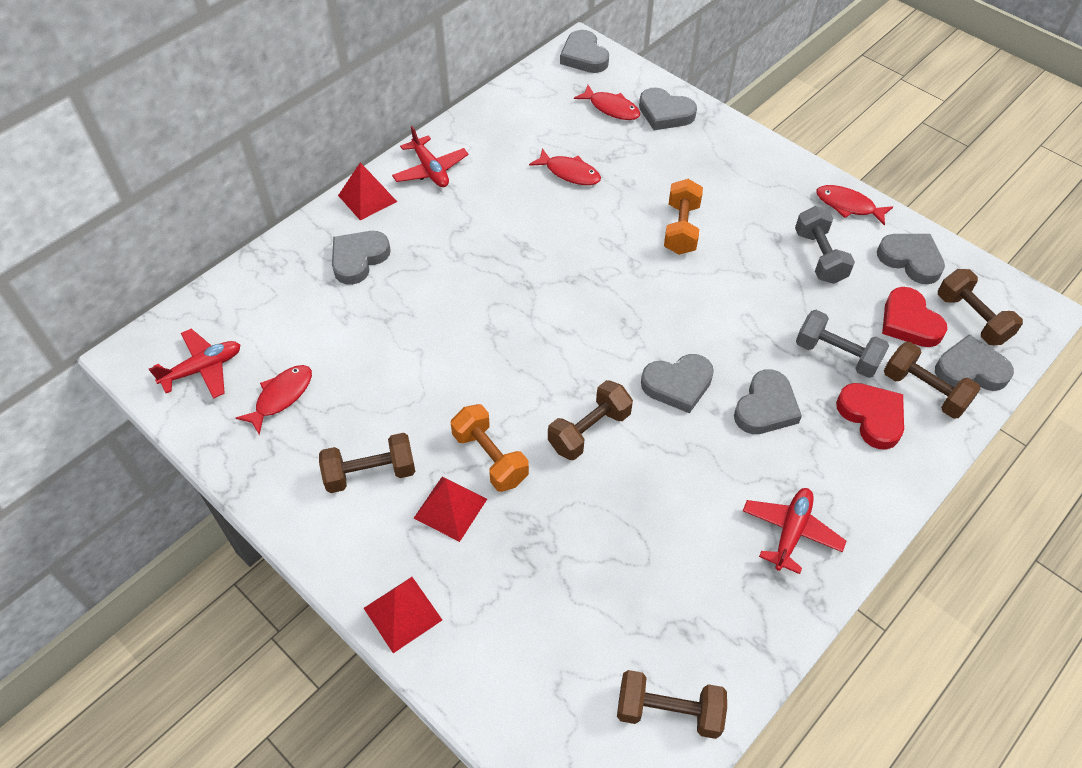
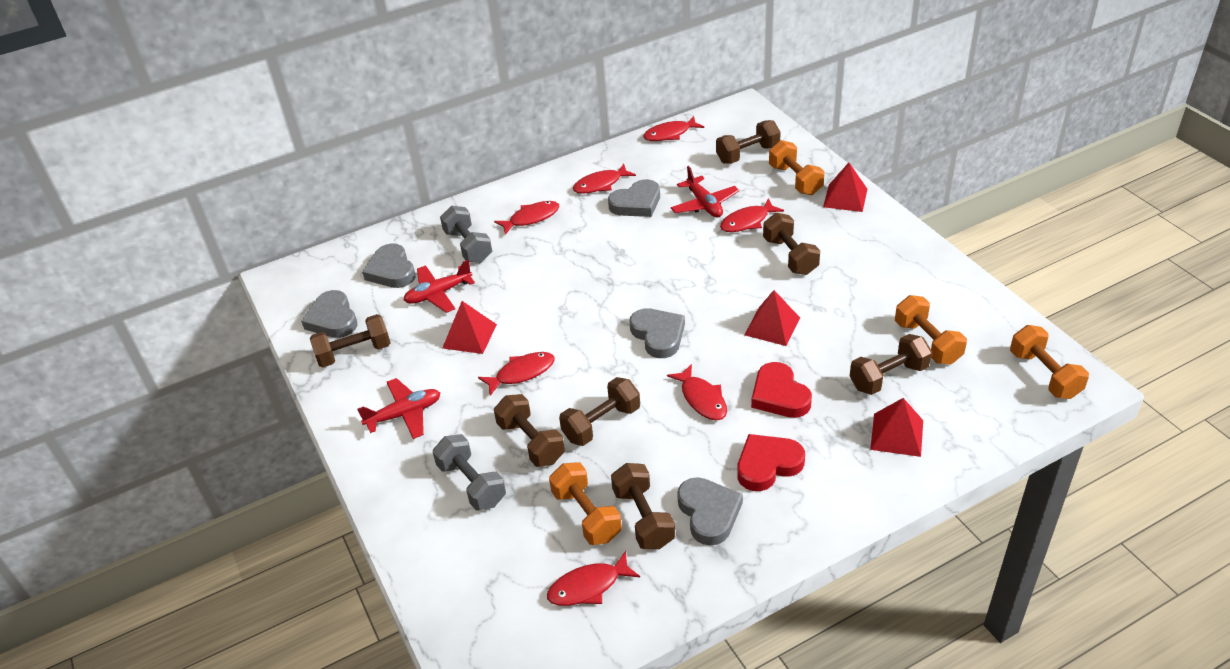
brown dumbbell: [319,433,415,493] [548,380,633,460] [617,670,727,739] [884,342,980,419] [938,269,1023,345] = 5 -> [310,314,390,367] [494,394,565,467] [559,377,640,446] [611,463,675,549] [716,120,781,164] [763,213,820,275] [850,334,932,395] = 7
grey heart: [332,231,391,285] [560,30,609,73] [639,87,697,130] [641,354,714,413] [734,369,802,434] [877,234,945,284] [935,335,1014,391] = 7 -> [301,290,357,338] [362,244,416,288] [608,179,660,217] [629,308,685,358] [677,477,743,546] = 5
orange dumbbell: [451,404,529,492] [664,179,703,255] = 2 -> [549,462,622,545] [769,140,824,195] [895,295,967,364] [1010,325,1089,399] = 4
red fish: [236,365,312,435] [529,148,601,185] [574,85,640,120] [816,185,893,226] = 4 -> [478,352,555,396] [494,201,560,235] [547,551,640,606] [573,164,636,194] [643,116,704,141] [667,364,727,421] [720,198,784,232] = 7
red pyramid: [338,163,397,221] [364,577,442,653] [414,477,487,542] = 3 -> [442,301,497,354] [744,290,800,346] [823,163,867,212] [870,398,923,457] = 4

